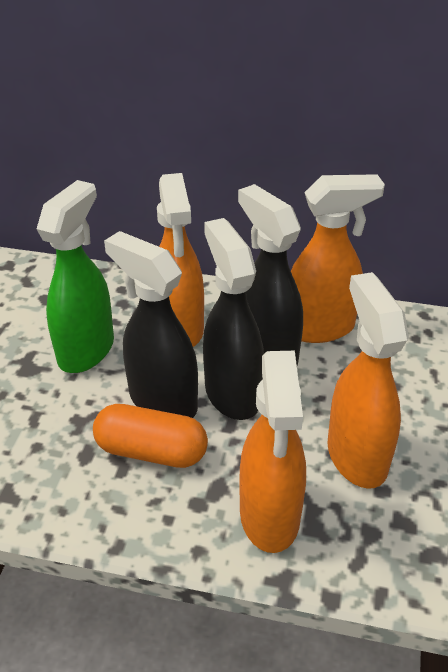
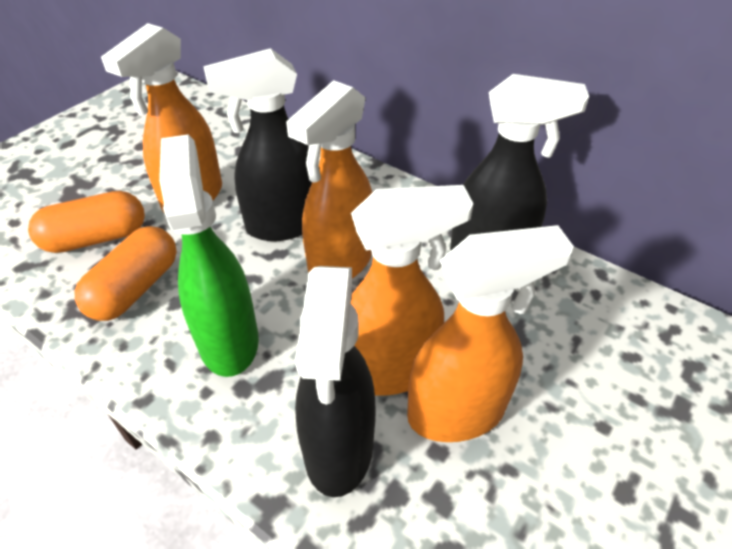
orange capsule: [93,404,208,468] = 1 -> [28,191,145,253] [75,226,177,321] = 2

